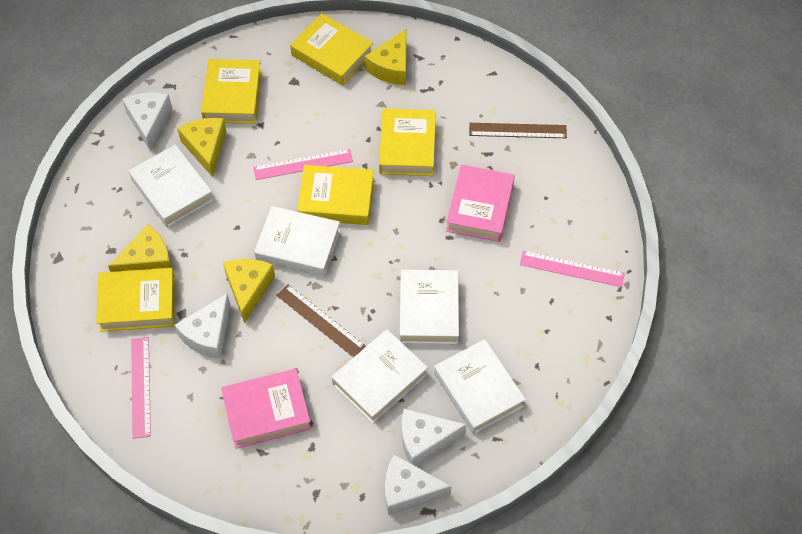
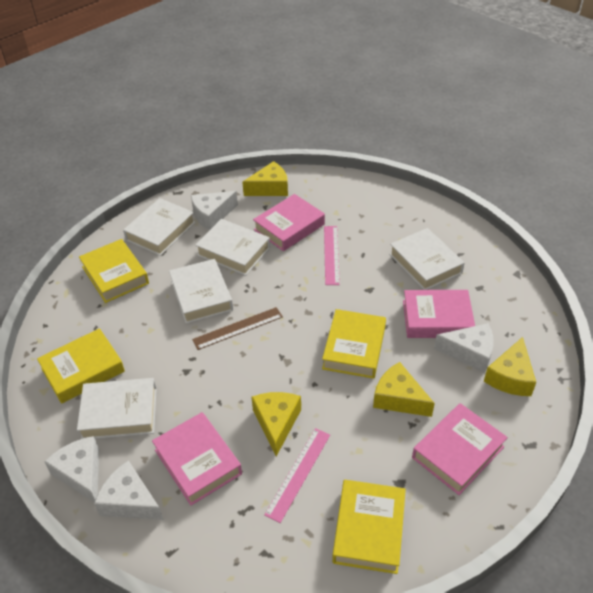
brown ruler: [276,284,365,358] [469,123,567,138] = 2 -> [192,307,283,350] = 1
pink book: [221,369,312,449] [446,165,515,242] = 2 -> [152,412,242,506] [253,194,325,251] [403,290,475,338] [412,403,508,495] = 4
pink ruler: [131,337,151,439] [253,149,353,180] [520,251,625,287] = 3 -> [264,428,330,523] [324,226,340,285] = 2
yellow book: [96,268,175,332] [201,59,262,124] [290,13,373,86] [297,165,374,225] [379,108,436,176] = 5 -> [37,328,125,404] [79,239,149,303] [322,309,386,379] [332,480,406,574] = 4

